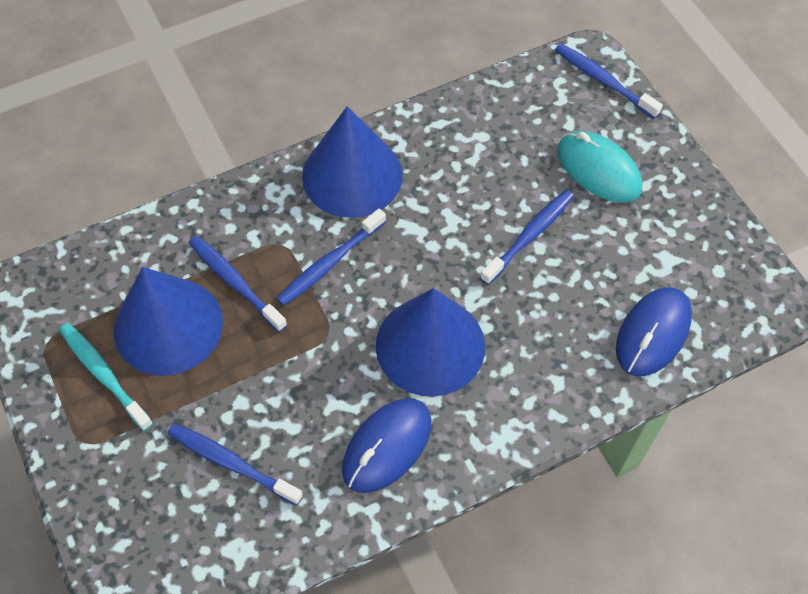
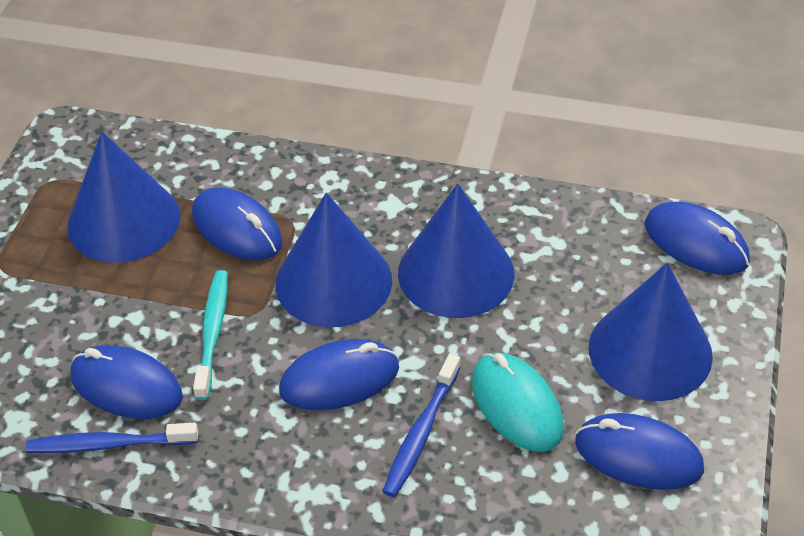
blue cone: [113,267,223,376] [302,106,403,218] [376,288,485,397] = 3 -> [67,132,180,263] [276,193,392,327] [398,183,515,318] [589,263,713,401] = 4
blue mouse: [342,398,432,493] [616,287,692,376] = 2 -> [70,345,183,419] [192,187,282,261] [279,339,399,410] [575,413,704,490] [645,202,750,275] = 5
blue toothbrush: [167,423,303,505] [189,236,287,332] [277,209,386,306] [480,190,574,285] [555,44,663,119] = 5 -> [26,422,198,453] [382,354,461,497] = 2

